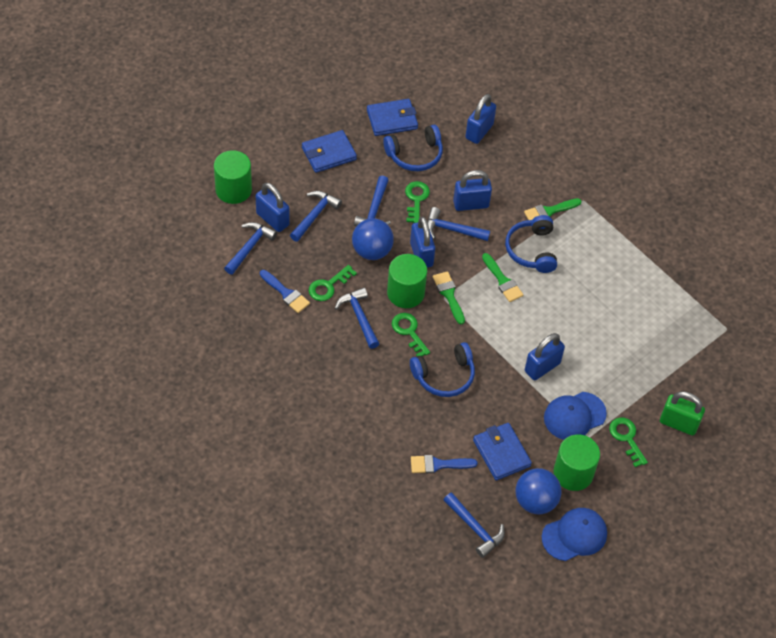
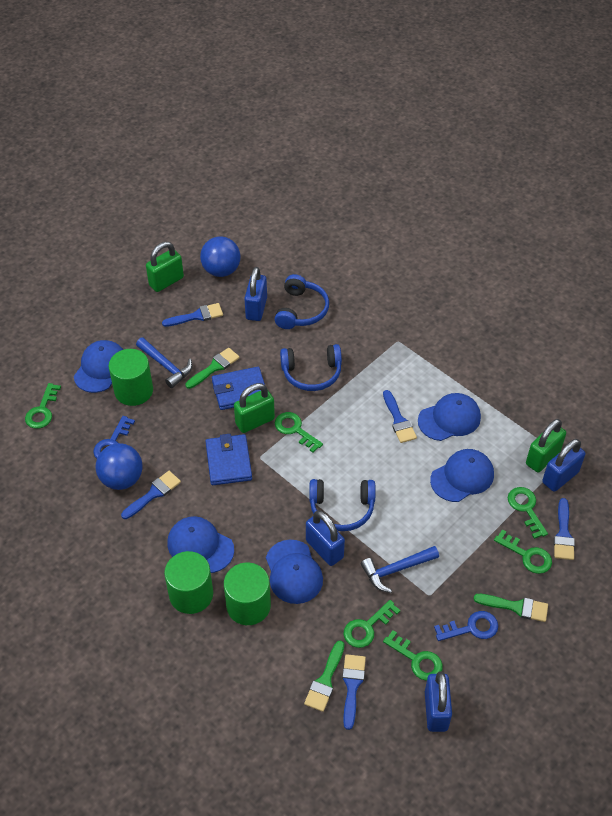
blue brush: [260,270,310,313] [411,455,478,473] = 2 -> [121,471,181,519] [162,303,223,327] [342,654,366,730] [383,390,417,443] [554,498,575,560] = 5
blue cap: [542,508,607,561] [544,392,607,440] = 2 -> [74,340,123,393] [167,516,234,573] [266,540,323,604] [418,393,481,441] [430,449,494,502] = 5
blue hammer: [224,222,277,275] [290,191,342,242] [335,287,380,349] [354,176,391,226] [427,207,490,241] [444,492,505,558] = 6 -> [136,337,192,388] [361,546,439,593] = 2
blue key: none = 0 -> [93,416,135,458] [434,611,498,641] = 2
blue padlock: [256,183,290,232] [410,217,435,268] [453,170,492,211] [465,94,496,144] [525,333,565,380] = 5 -> [244,267,267,321] [306,510,345,566] [425,671,452,732] [542,439,585,492] = 4
blue wallet: [302,130,357,173] [367,99,418,136] [473,423,532,480] = 3 -> [205,434,252,485] [212,367,265,410] = 2
green key: [309,265,357,301] [392,313,430,356] [405,181,430,223] [609,417,648,467] = 4 -> [25,383,61,429] [275,412,323,453] [343,600,400,648] [383,630,443,681] [494,530,552,574] [508,487,548,539] = 6
green padlock: [660,391,705,436] = 1 -> [146,242,184,292] [234,383,275,433] [526,419,566,472] = 3

